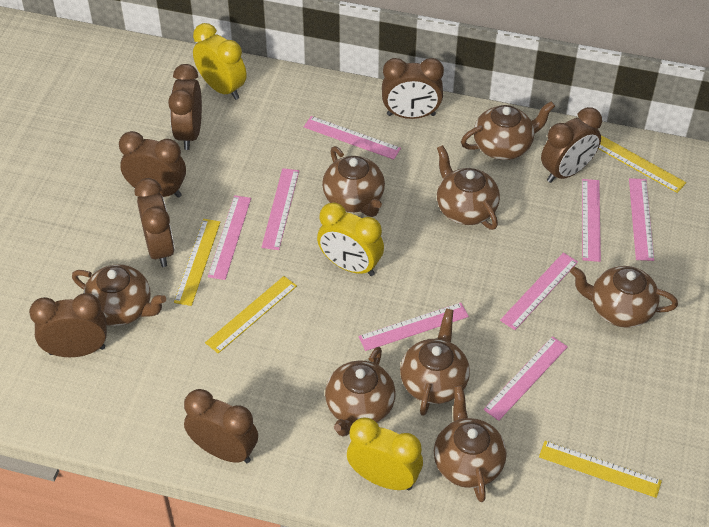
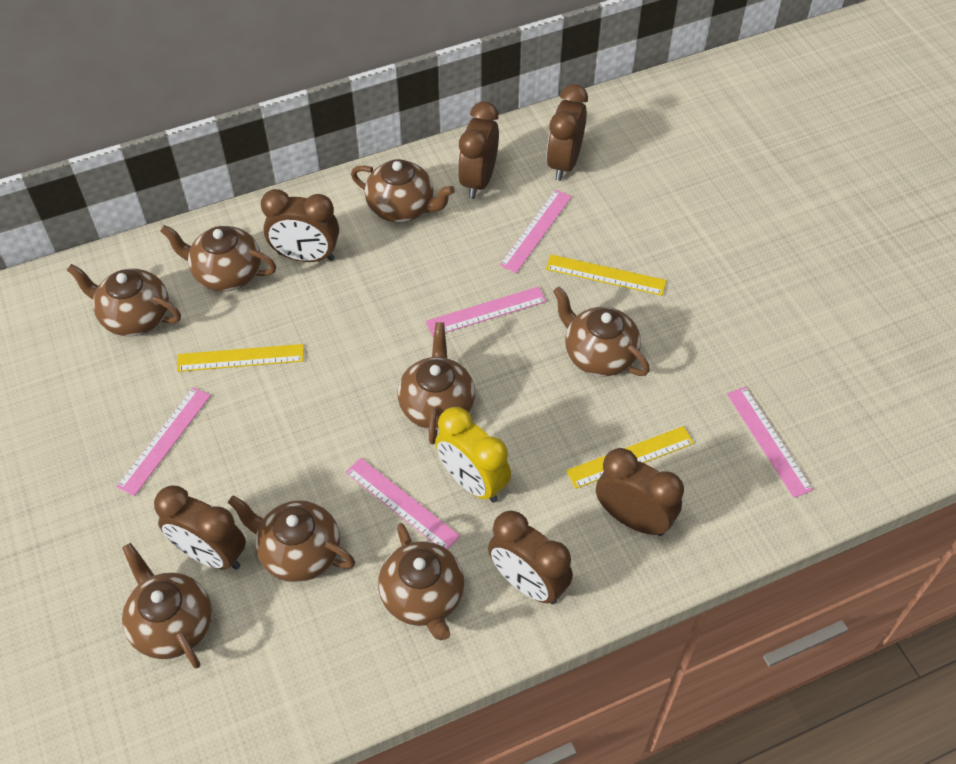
brown clock: [29,293,107,357] [119,131,186,198] [135,178,175,267] [168,64,202,150] [184,389,258,463] [382,58,444,119] [541,107,602,183] = 7 -> [154,485,246,570] [261,189,339,262] [458,101,499,199] [488,510,573,604] [547,84,588,181] [596,448,684,536] = 6
pink ruler: [208,195,251,280] [261,168,299,250] [304,116,401,160] [358,303,469,351] [483,336,568,421] [500,253,578,330] [582,179,601,262] [629,178,654,261] = 8 -> [116,387,211,496] [345,458,460,550] [426,287,546,337] [499,190,572,273] [727,387,813,498] = 5
yellow clock: [193,23,247,100] [317,202,384,276] [347,417,423,491] = 3 -> [435,407,511,503] = 1
yellow ruler: [174,219,220,306] [205,276,297,353] [539,441,662,498] [598,135,686,193] = 4 -> [177,344,304,372] [546,255,667,296] [566,426,694,489] = 3

